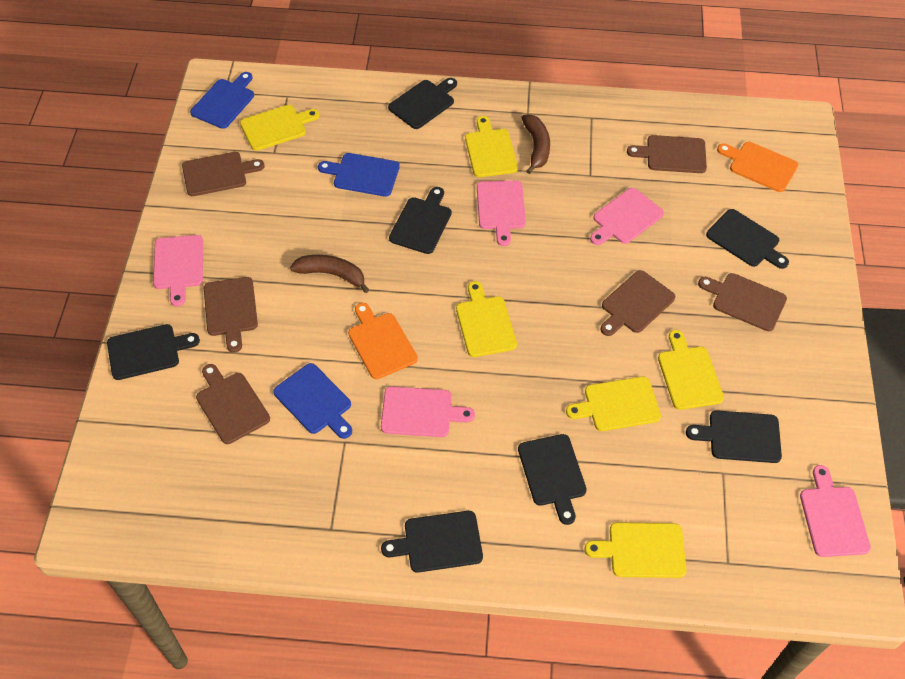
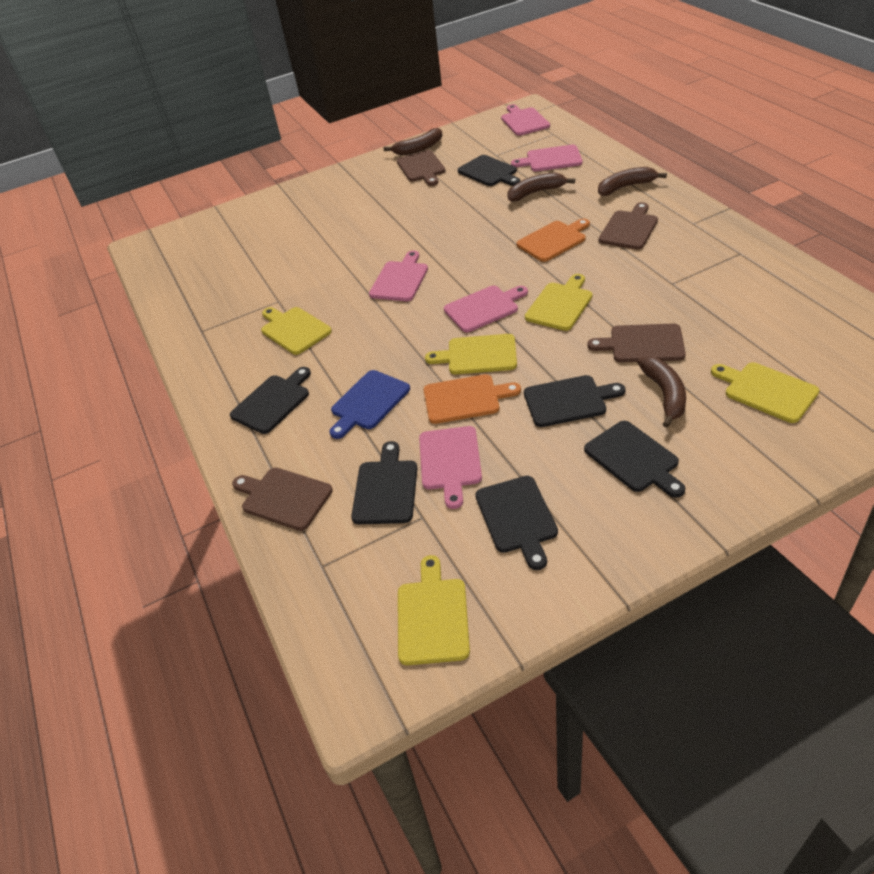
black cutting board: [107,324,200,380] [381,511,483,573] [388,78,457,129] [389,187,452,254] [518,434,587,525] [686,410,782,463] [706,209,789,269] = 7 -> [230,367,311,434] [351,441,417,524] [457,155,520,186] [475,476,558,570] [524,375,626,427] [584,421,685,498] = 6
blue cutting board: [190,72,254,129] [273,363,352,439] [318,153,400,197] = 3 -> [330,370,410,439] = 1
brown banana: [290,255,369,293] [521,114,550,174] = 2 -> [384,128,442,155] [507,172,575,202] [598,167,667,196] [637,356,686,428] = 4
brown cutting board: [182,152,265,196] [196,364,270,444] [204,277,258,353] [600,270,675,336] [627,135,707,173] [698,273,787,331] = 6 -> [232,467,333,531] [397,150,445,186] [587,324,686,362] [599,202,658,249] = 4
yellow cutting board: [240,105,320,151] [456,281,517,357] [465,116,518,177] [566,376,661,431] [585,522,686,578] [658,330,724,410] = 6 -> [261,307,332,355] [398,555,470,665] [425,334,517,374] [525,274,592,331] [711,362,820,423] = 5

